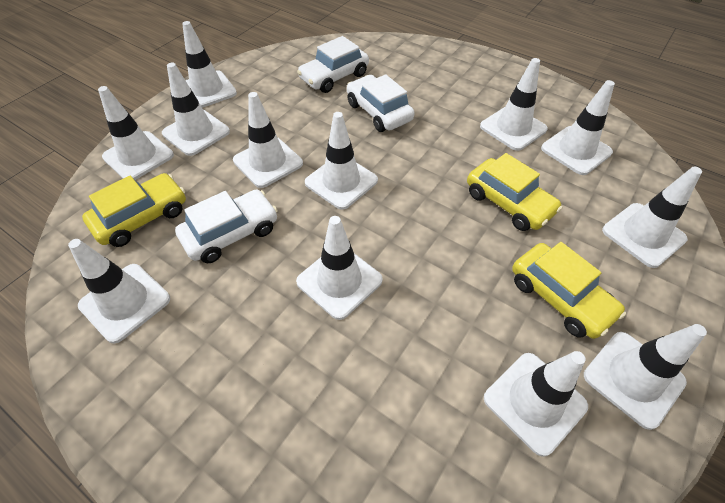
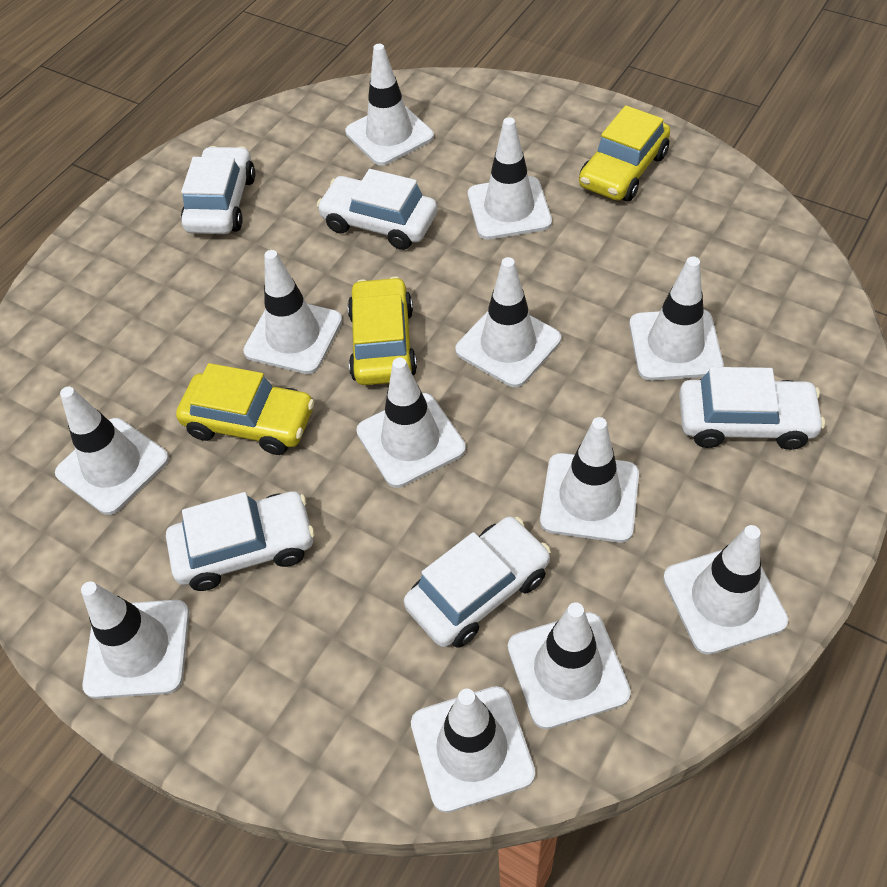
white car: [175,190,278,263] [297,36,369,93] [347,74,415,132] = 3 -> [166,491,315,591] [181,146,255,234] [317,169,437,250] [404,517,551,648] [679,367,825,450] = 5

